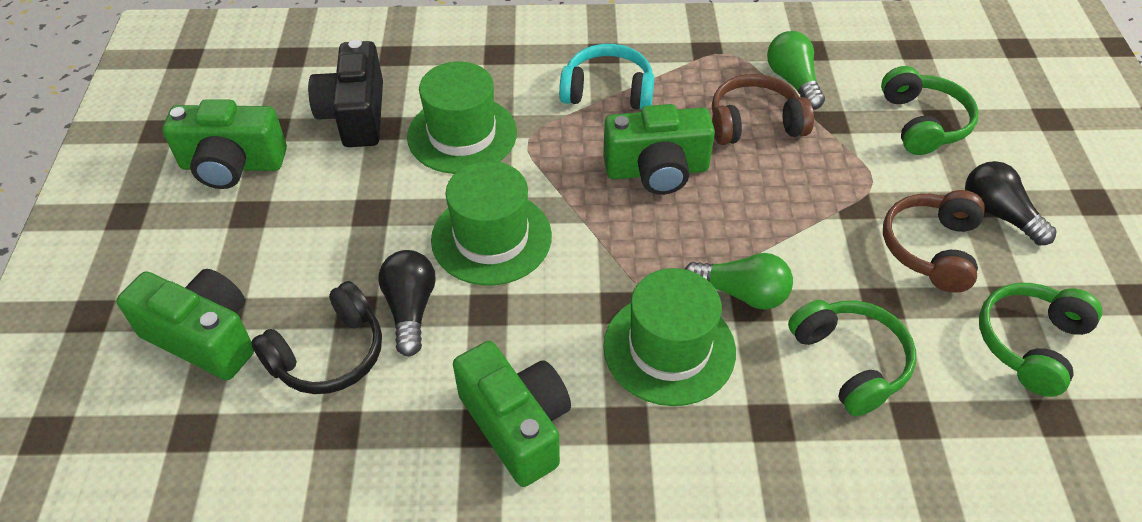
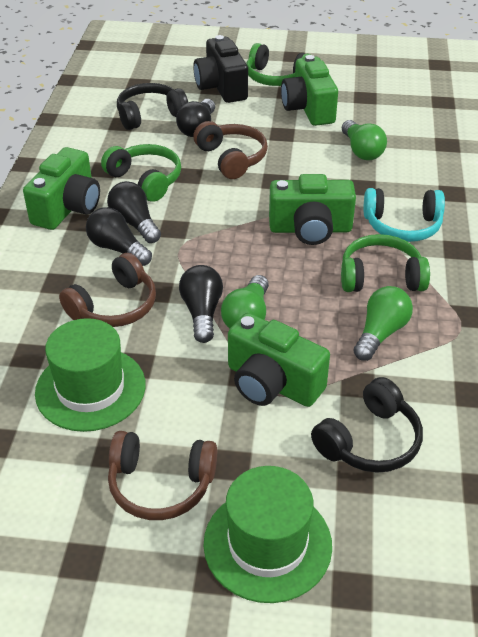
black headphones: [251,281,382,394] = 1 -> [117,83,188,130] [311,377,423,473] = 2
black light bulb: [378,250,436,356] [965,161,1057,246] = 2 -> [86,207,152,266] [107,181,161,243] [176,99,215,137] [179,265,223,343] = 4
brown headphones: [712,74,814,145] [883,190,985,293] = 2 -> [59,253,156,327] [108,431,217,520] [193,121,268,179] = 3
green hat: [407,62,517,174] [431,161,552,285] [603,268,736,406] = 3 -> [35,318,146,432] [204,466,332,603] = 2
green light bulb: [685,253,793,310] [767,31,825,110] = 2 -> [221,275,269,329] [342,120,387,160] [353,286,413,361] = 3

